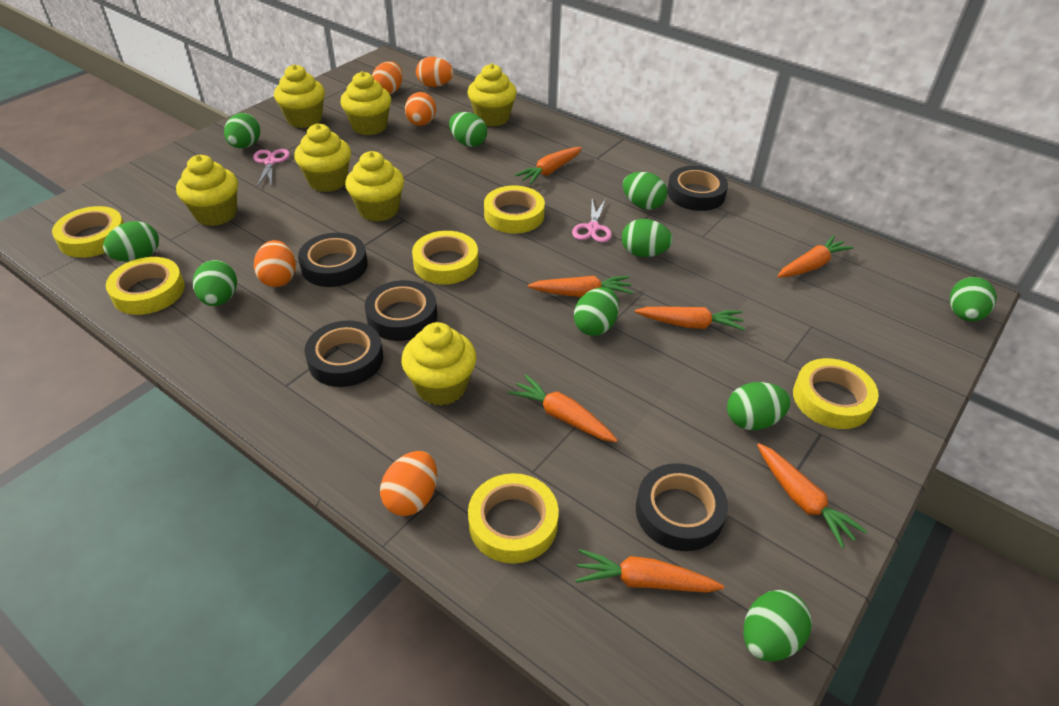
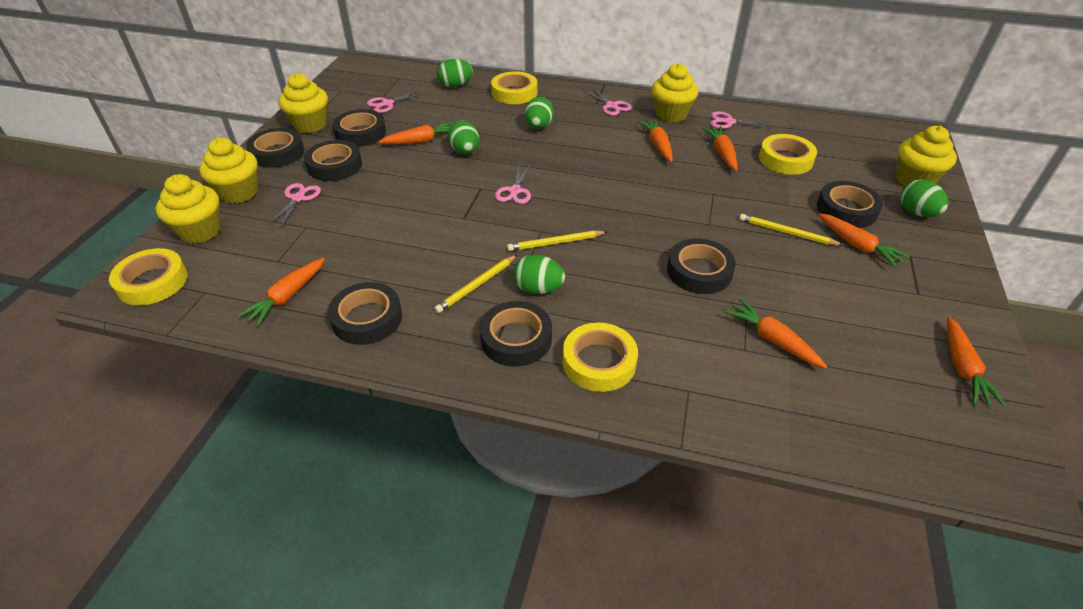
black tape: [298,233,368,287] [305,320,383,387] [365,280,437,341] [636,463,728,551] [667,166,728,211] = 5 -> [246,128,304,168] [304,140,362,181] [328,282,402,345] [333,109,386,147] [479,301,552,367] [667,238,736,294] [817,181,883,228] = 7
green egg: [103,221,159,262] [193,260,237,306] [224,113,261,148] [449,112,487,147] [574,287,619,336] [622,219,673,257] [623,172,667,210] [727,382,791,430] [744,590,812,661] [949,277,996,322] = 10 -> [437,59,473,87] [448,121,479,154] [513,254,565,294] [525,97,554,129] [900,179,949,217] = 5
orange egg: [254,240,296,287] [372,61,403,94] [380,451,437,516] [405,92,436,126] [416,57,454,87] = 5 -> none = 0
pink scissors: [253,149,290,187] [572,199,612,243] = 2 -> [267,183,321,228] [367,90,425,113] [495,164,531,204] [584,87,632,116] [710,111,772,129] = 5
yellow cupcake: [176,155,238,226] [274,64,325,128] [294,124,351,192] [340,71,391,135] [345,151,404,222] [401,322,476,406] [467,64,517,126] = 7 -> [156,174,221,244] [199,138,258,204] [279,73,328,133] [652,63,699,122] [896,126,957,186] = 5
yellow pencil: none = 0 -> [434,255,517,313] [507,230,607,251] [739,214,844,246] = 3
yellow tape: [52,206,124,258] [106,257,185,315] [412,231,478,284] [468,473,559,563] [484,186,545,233] [793,358,879,429] = 6 -> [109,248,188,305] [491,71,537,104] [563,322,638,392] [759,134,817,175] = 4

